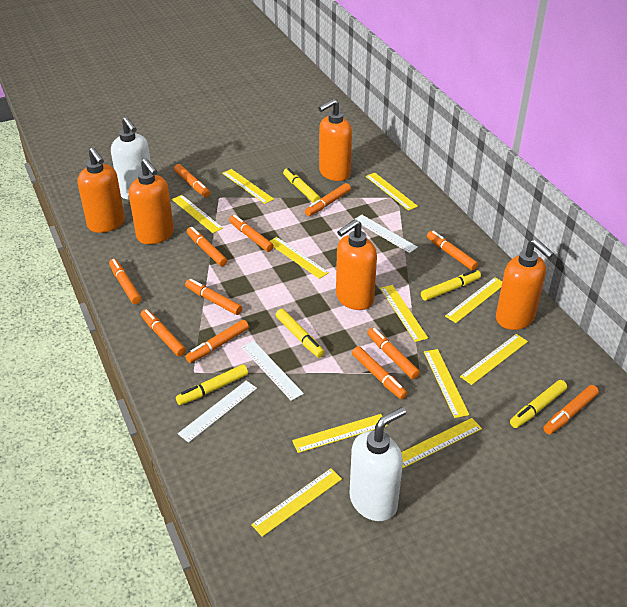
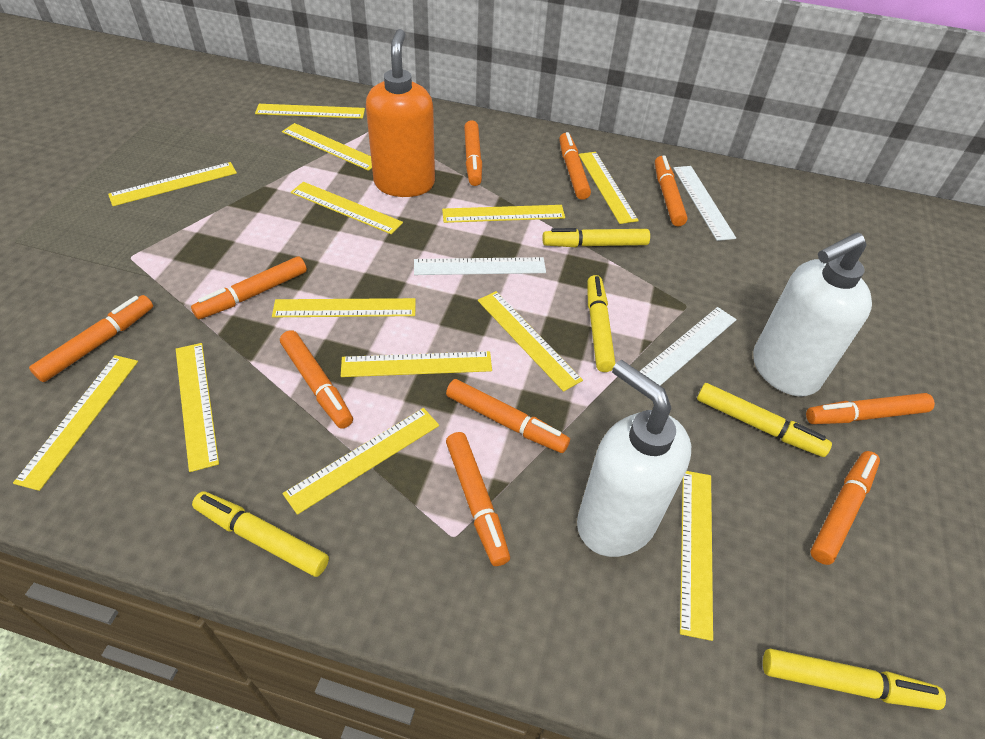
orange marker: [109,259,141,304] [141,309,186,356] [174,164,210,198] [185,279,242,315] [185,320,249,363] [187,227,227,266] [229,215,274,252] [305,183,351,216] [352,346,407,399] [367,327,420,379] [427,231,478,270] [543,385,599,434] = 12 -> [29,295,153,382] [191,256,307,319] [280,330,353,429] [446,379,570,453] [446,432,510,566] [464,120,482,186] [559,132,591,200] [655,155,688,226] [806,393,935,424] [810,451,880,565] = 10
orange soap dispenser: [78,148,125,233] [129,158,174,244] [318,99,352,181] [336,219,377,310] [496,239,554,330] = 5 -> [366,29,435,197] = 1
yellow ruler: [172,195,223,233] [222,169,274,204] [251,468,342,537] [270,237,329,279] [292,414,388,453] [366,173,418,211] [380,285,428,342] [401,418,482,468] [424,349,469,418] [445,277,502,323] [460,334,528,385] = 11 -> [13,355,138,491] [108,162,237,206] [176,343,219,472] [255,104,365,119] [272,298,416,317] [282,123,372,171] [282,408,439,515] [291,182,403,234] [341,351,492,377] [442,205,565,223] [478,291,583,392] [579,152,639,224] [680,471,713,641] = 13

